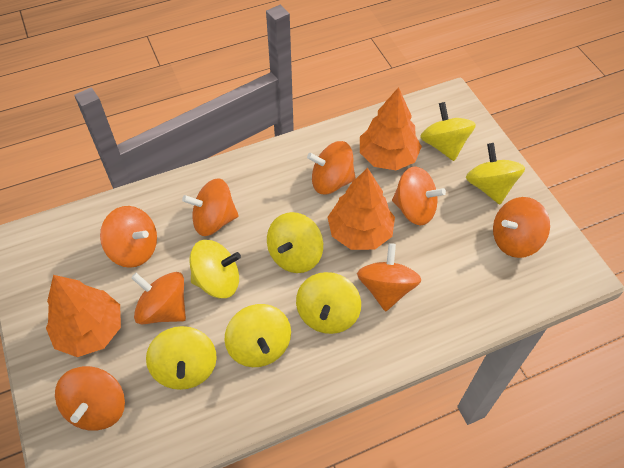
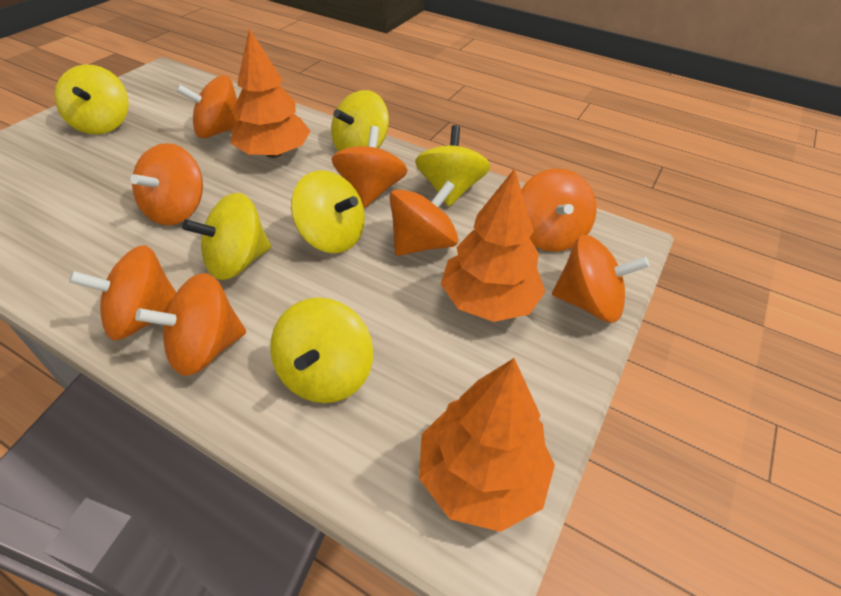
yellow spinning top: [146,326,217,390] [189,240,241,298] [224,304,291,367] [267,212,323,273] [296,272,361,334] [420,102,476,161] [466,143,525,204] = 7 -> [54,64,129,134] [182,193,271,280] [270,297,373,403] [291,170,365,253] [331,90,389,151] [415,125,490,206] = 6

